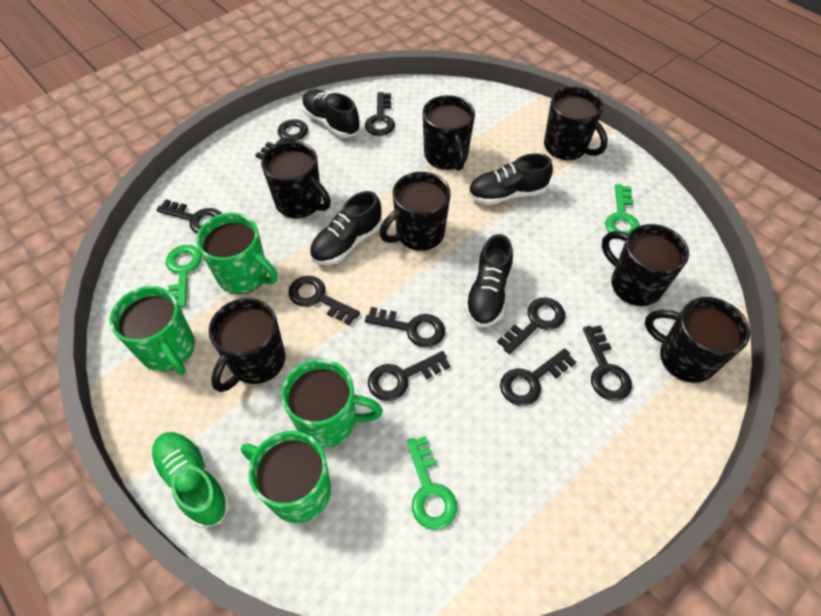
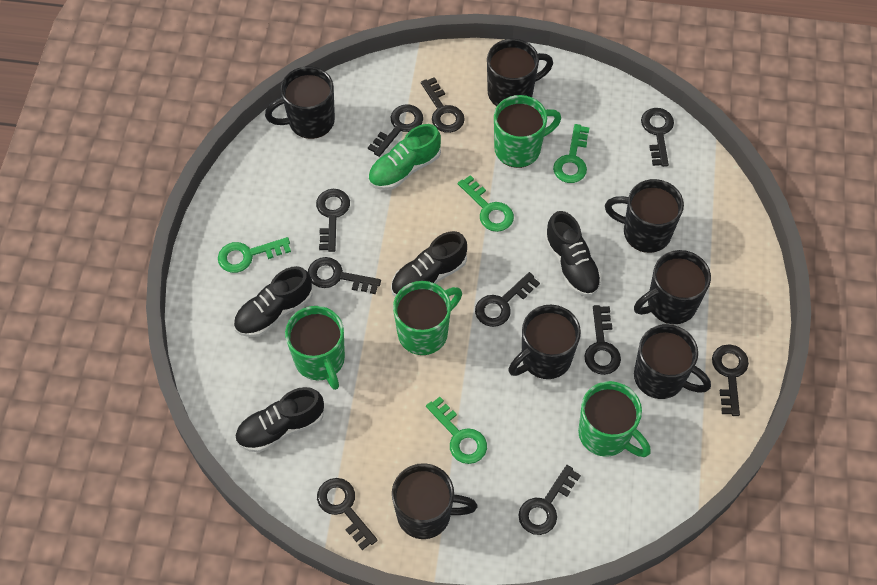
black key: [156,199,222,233] [255,119,308,160] [288,276,360,325] [365,92,395,136] [365,307,445,348] [368,351,450,401] [497,297,565,354] [500,348,576,406] [583,325,632,401] = 9 -> [308,257,381,294] [316,189,350,252] [317,478,378,550] [368,104,423,157] [421,77,465,133] [475,272,540,327] [518,465,581,535] [584,305,621,375] [641,108,674,167] [712,344,749,416] = 10
green key: [166,245,202,308] [406,436,457,530] [605,184,640,234] = 3 -> [218,237,291,273] [426,397,487,464] [458,175,514,232] [553,124,589,183] = 4

